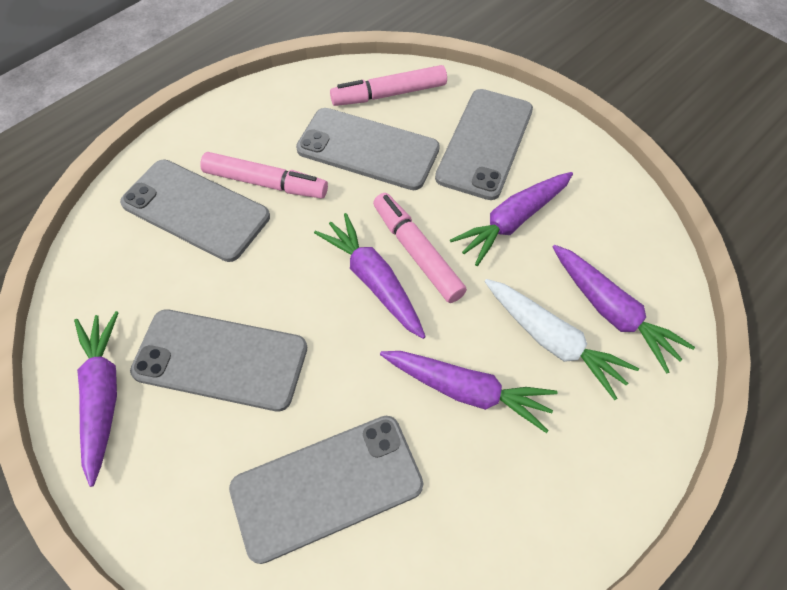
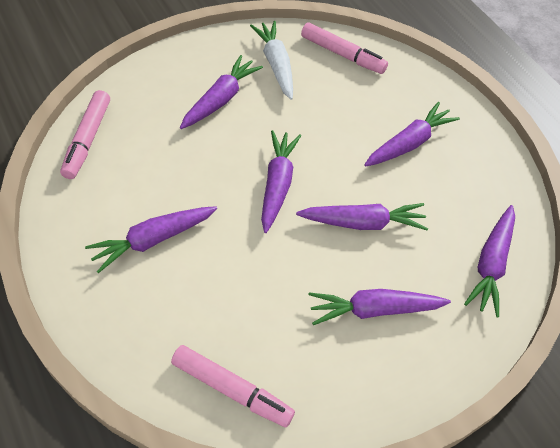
grey phone: [120,160,270,262] [130,309,307,411] [229,416,423,564] [296,108,440,190] [435,89,533,200] = 5 -> none = 0
purple carrot: [74,311,119,487] [314,213,426,339] [380,351,558,433] [450,172,573,266] [553,245,695,374] = 5 -> [85,206,217,273] [180,55,263,129] [261,130,301,233] [296,203,428,231] [309,289,451,325] [364,102,460,166] [464,205,515,317] = 7

